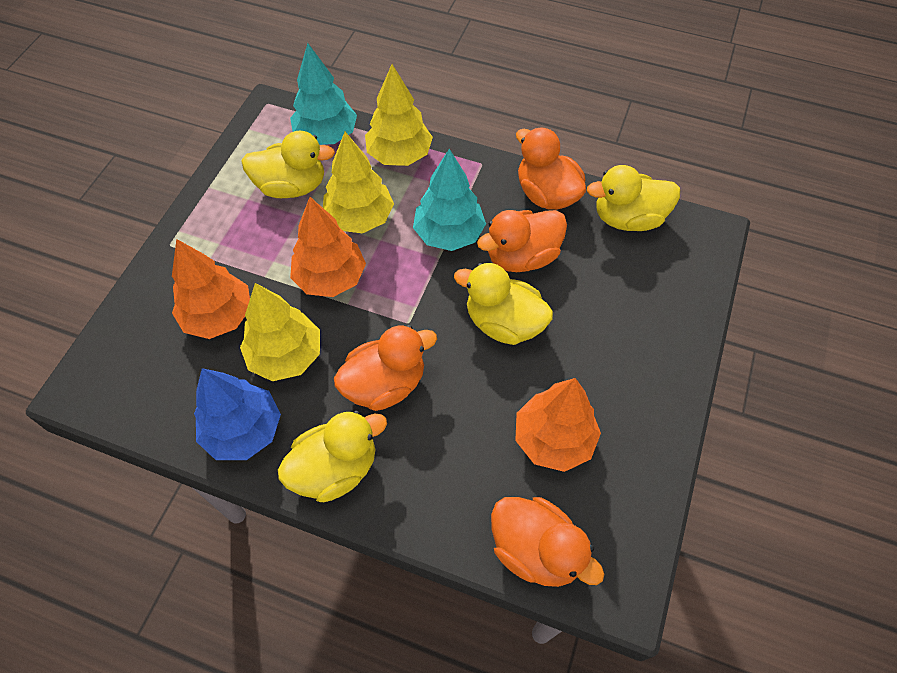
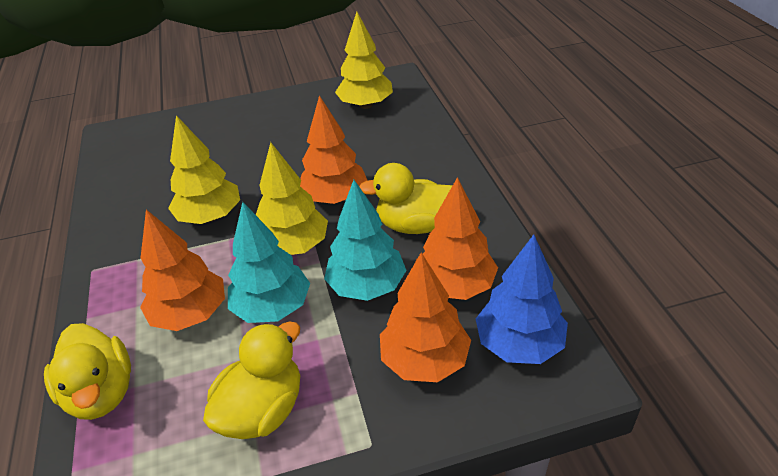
orange duck: [334,325,437,411] [477,210,567,272] [491,497,605,587] [516,127,586,210] = 4 -> none = 0
orange tree: [172,239,250,339] [290,197,366,297] [515,378,601,472] = 3 -> [140,210,225,331] [300,95,368,204] [380,252,471,382] [416,177,498,300] = 4
yellow duck: [241,131,335,198] [278,411,387,502] [454,263,553,345] [587,165,680,231] = 4 -> [44,323,131,420] [203,321,300,439] [359,163,453,234] = 3

